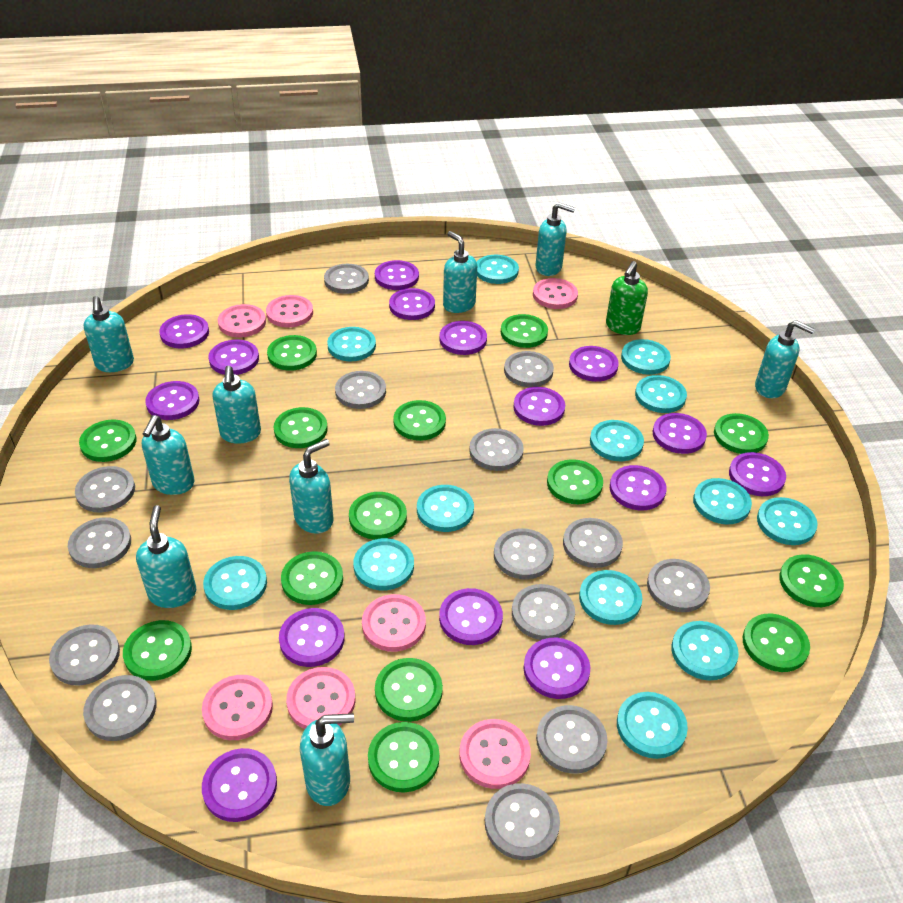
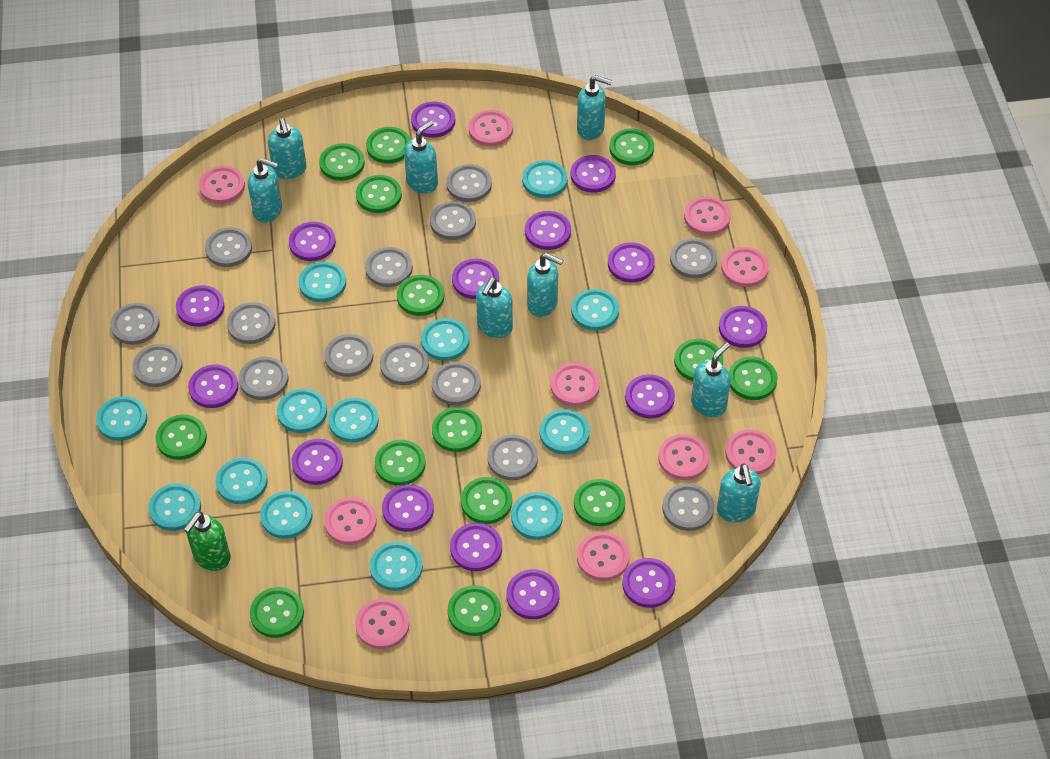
pink button: [202,675,273,740] [218,304,266,337] [266,295,313,328] [286,667,356,729] [362,594,426,652] [459,719,531,789] [533,278,578,309] = 7 -> [199,166,245,204] [324,497,377,545] [355,598,410,649] [469,110,513,146] [550,363,600,406] [577,532,629,581] [658,434,709,480] [684,197,731,235] [721,247,769,287] [725,429,777,474] = 10
turquoise soap dispenser: [84,296,134,372] [136,505,196,608] [142,415,194,495] [213,366,261,444] [289,439,333,534] [300,713,354,806] [443,231,477,313] [536,202,575,276] [755,320,815,398] = 9 -> [248,158,282,223] [268,118,307,179] [404,120,438,193] [476,277,513,338] [527,253,563,317] [577,75,612,140] [691,342,731,417] [717,464,761,522] = 8

